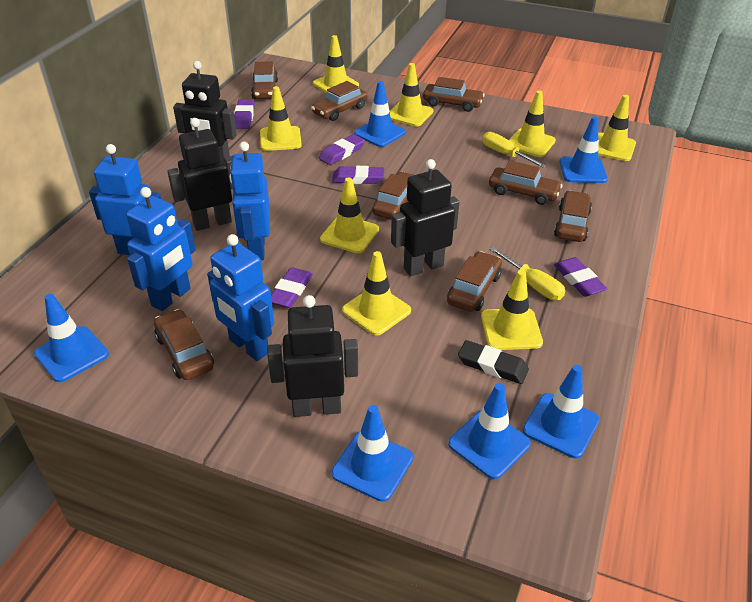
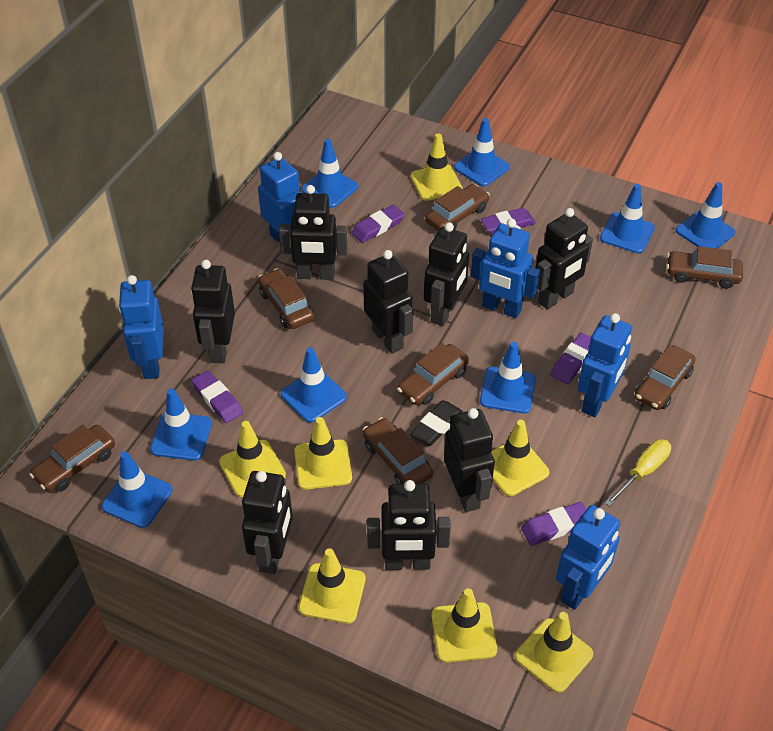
black robot: [167,118,233,231] [173,61,237,162] [267,295,358,417] [391,159,459,276] = 4 -> [191,260,235,363] [242,471,293,574] [279,185,347,280] [363,250,413,354] [367,480,451,570] [424,222,469,326] [444,408,495,512] [536,208,593,310] = 8
blue robot: [89,144,161,255] [126,187,196,311] [207,234,274,361] [229,142,270,260] = 4 -> [119,275,164,379] [258,152,301,254] [471,219,540,318] [556,505,620,610] [578,313,632,417] = 5
blue traffic cone: [34,294,109,382] [332,405,413,502] [354,81,406,147] [448,383,531,479] [523,365,600,458] [560,117,608,183] = 6 -> [102,451,173,528] [150,388,212,461] [281,347,347,423] [302,139,358,208] [454,118,510,186] [480,342,536,414] [600,184,655,253] [676,182,735,249] = 8
brown car: [154,309,214,380] [251,61,278,99] [311,81,368,121] [372,172,414,219] [423,77,485,112] [447,251,502,312] [489,161,563,205] [554,190,592,242] = 8 -> [29,425,115,492] [258,268,314,329] [363,417,433,484] [397,343,469,405] [425,184,490,231] [635,345,696,410] [667,246,743,289] = 7
yellow screwdriver: [482,132,547,168] [489,247,565,300] = 2 -> [605,439,671,507] = 1
yellow traffic cone: [260,86,302,151] [313,35,359,93] [320,177,379,253] [342,251,411,336] [390,63,433,126] [481,270,543,350] [509,91,556,157] [598,95,636,161] = 8 -> [219,421,286,497] [294,417,352,490] [299,548,365,624] [411,133,463,201] [432,588,497,663] [491,420,549,496] [515,612,593,693] = 7

